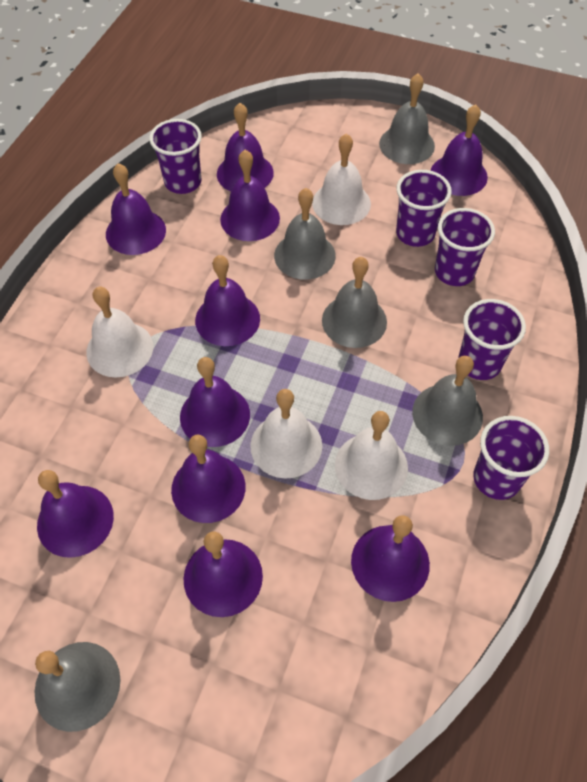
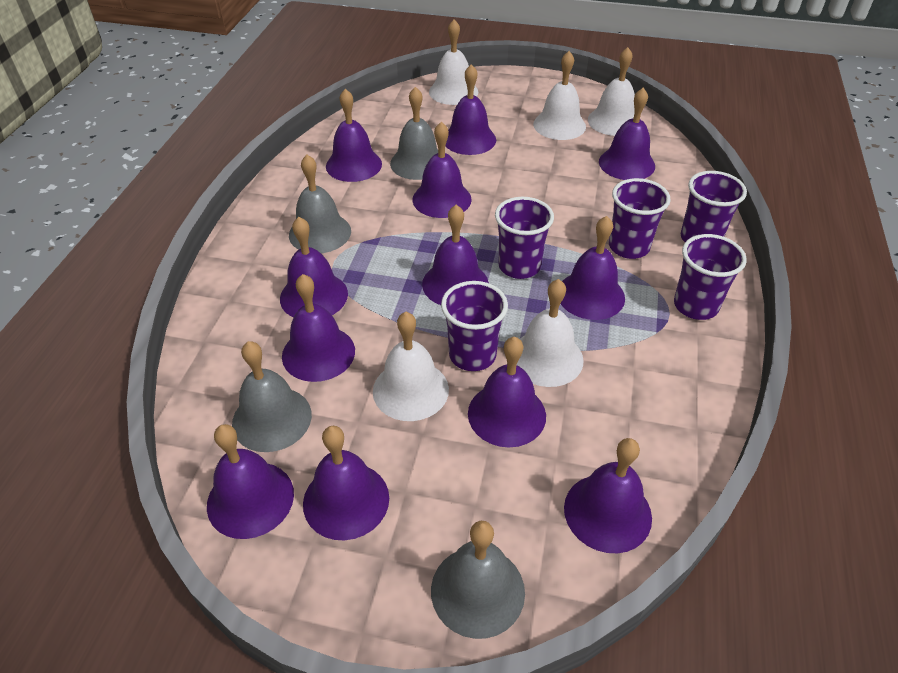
grey bell: [35,642,121,732] [274,188,336,280] [322,257,387,348] [379,73,435,164] [412,356,483,446] = 5 -> [232,341,312,452] [289,155,351,253] [390,87,438,180] [431,521,525,639] = 4
purple bell: [37,470,114,558] [106,163,166,255] [171,435,246,523] [180,357,250,447] [183,531,263,617] [195,255,260,346] [217,103,274,191] [220,150,280,241] [351,515,430,602] [431,104,488,196] = 10 -> [207,424,294,539] [280,217,348,317] [282,274,355,382] [303,426,389,540] [326,89,382,182] [413,122,472,218] [422,205,489,305] [446,64,496,155] [468,337,546,447] [561,216,625,320] [564,438,652,553] [599,88,655,180] = 12
white bell: [86,287,153,377] [250,389,322,479] [312,133,371,225] [335,411,408,500] = 4 -> [373,312,449,421] [429,20,478,105] [517,279,584,387] [533,51,586,140] [588,47,635,136] = 5

